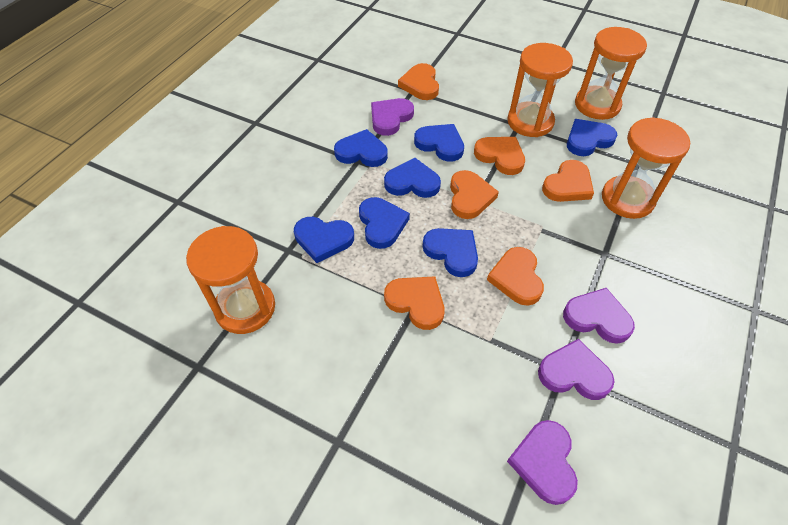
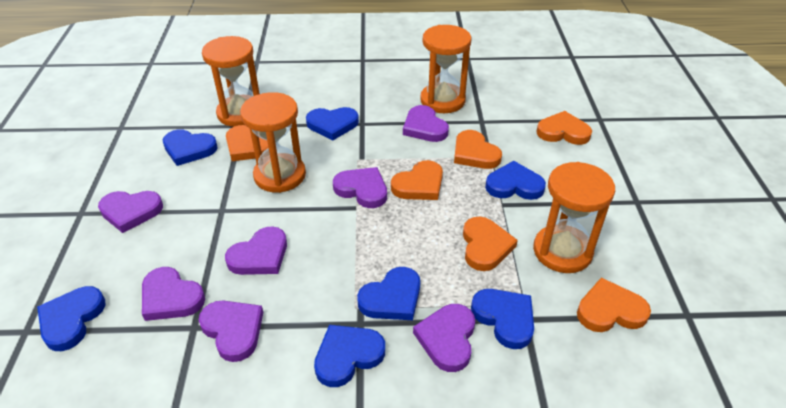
purple heart: [371,98,414,136] [507,420,578,505] [538,339,615,400] [563,288,635,344] = 4 -> [98,191,163,233] [142,267,205,321] [199,300,263,362] [225,226,287,275] [333,167,387,208] [403,105,449,142] [413,304,475,372] = 7

